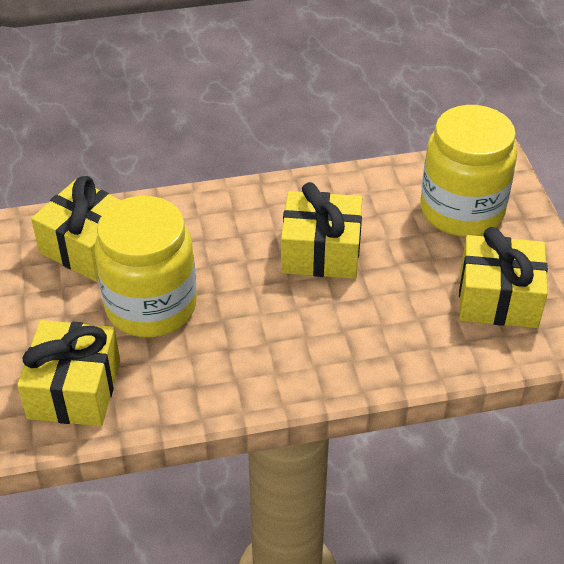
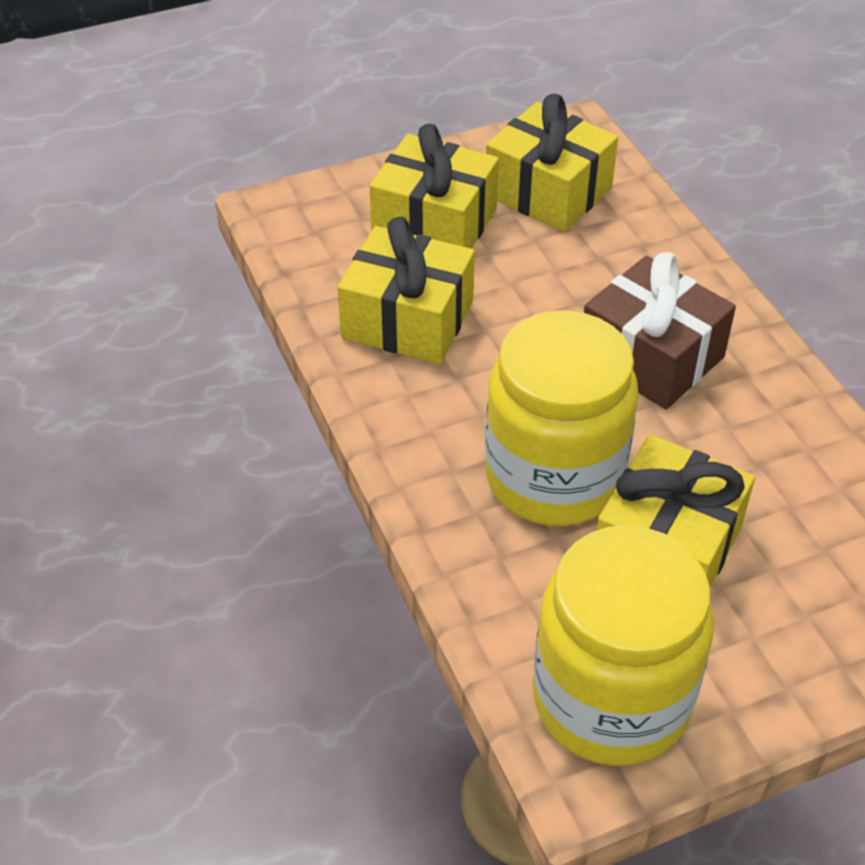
brown gift: none = 0 -> [584,252,736,409] = 1

